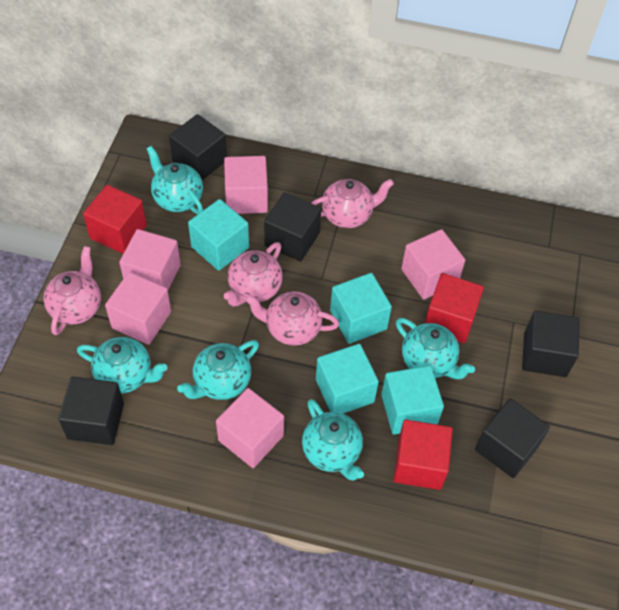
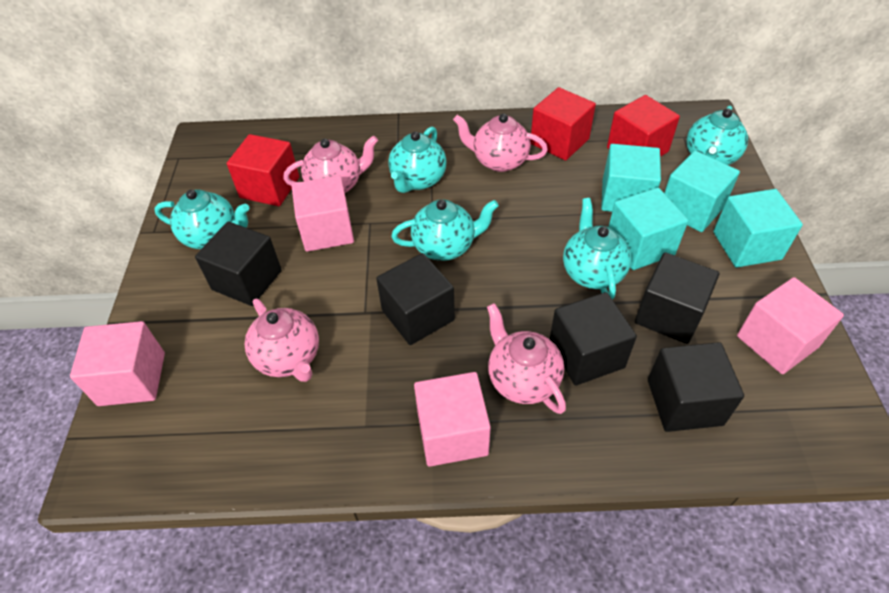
pink cube: [105,272,171,345] [119,229,181,290] [216,388,284,468] [224,156,268,214] [401,229,465,300] = 5 -> [70,321,165,406] [292,175,354,252] [414,372,491,467] [737,277,844,374] = 4

